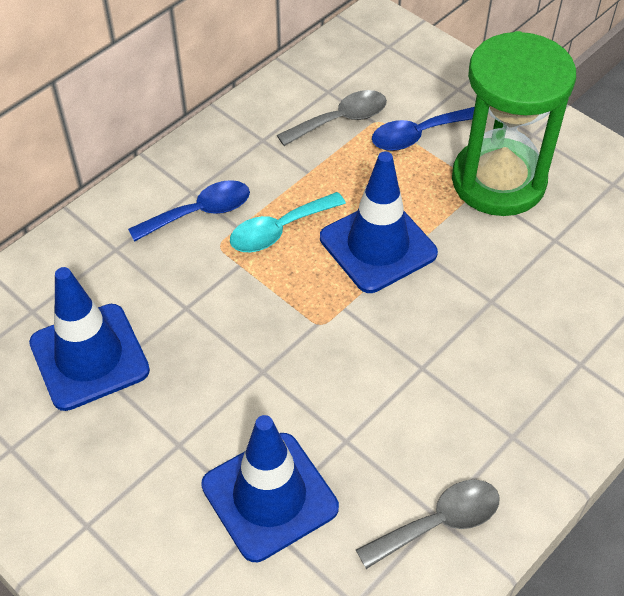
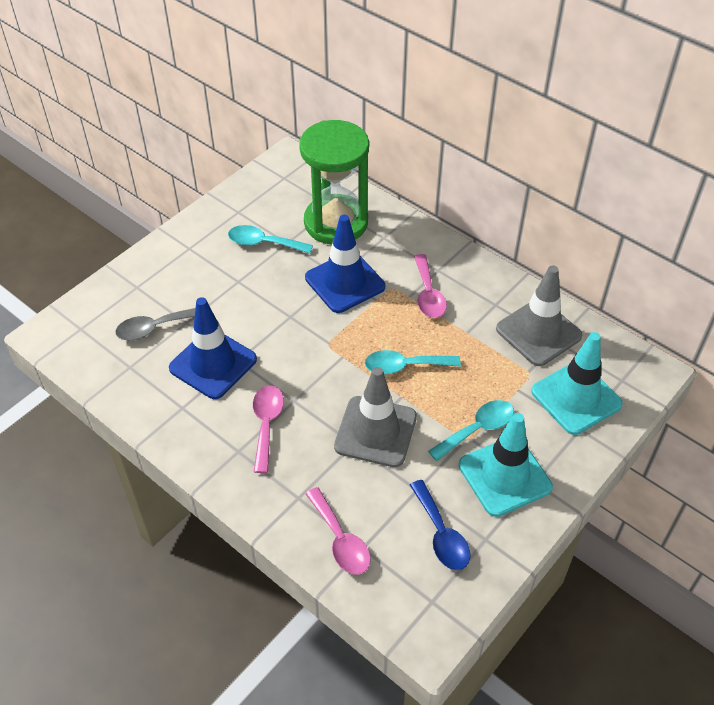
blue spoon: [128,180,250,242] [372,107,475,151] = 2 -> [410,480,471,570] = 1
blue traffic cone: [29,267,150,411] [201,415,339,562] [320,151,438,293] = 3 -> [169,297,257,399] [305,215,385,313] = 2
grey spoon: [277,90,387,146] [356,480,500,569] = 2 -> [116,308,195,340] = 1
grey traffic cone: none = 0 -> [334,367,417,467] [496,265,582,366] = 2
pink spoon: none = 0 -> [253,385,284,473] [306,487,371,575] [414,254,447,318] = 3
turquoise spoon: [230,192,346,252] = 1 -> [228,225,313,254] [365,350,461,374] [428,400,514,461] = 3
turquoise traffic cone: none = 0 -> [459,413,553,517] [531,332,623,435] = 2

